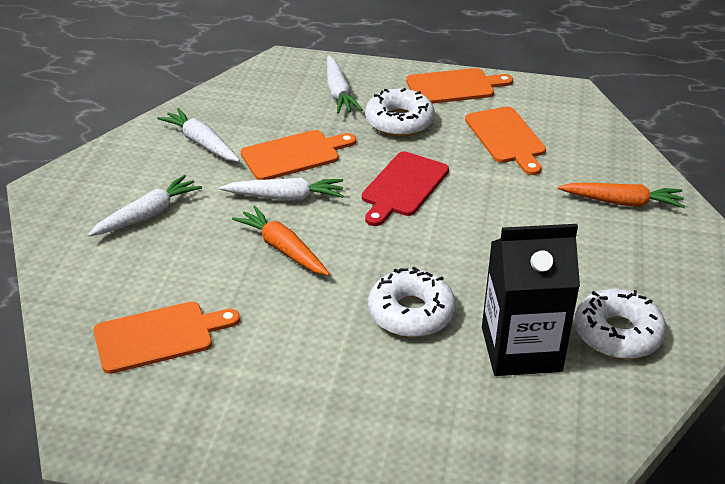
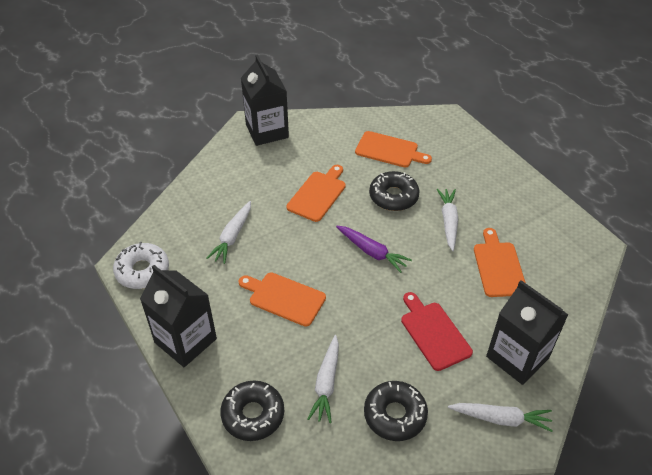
black carton: [482,224,580,376] = 1 -> [140,265,217,367] [241,54,289,146] [486,280,568,385] = 3
black donut: none = 0 -> [220,381,284,441] [364,381,428,441] [369,171,420,211] = 3
orange carrot: [232,206,330,276] [558,183,685,208] = 2 -> none = 0
purple carrot: none = 0 -> [336,226,412,273] = 1
white donut: [365,88,435,137] [368,267,456,337] [575,289,666,359] = 3 -> [113,242,169,289] = 1

